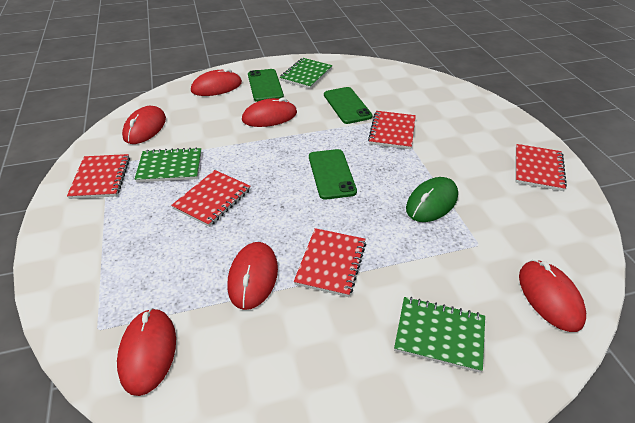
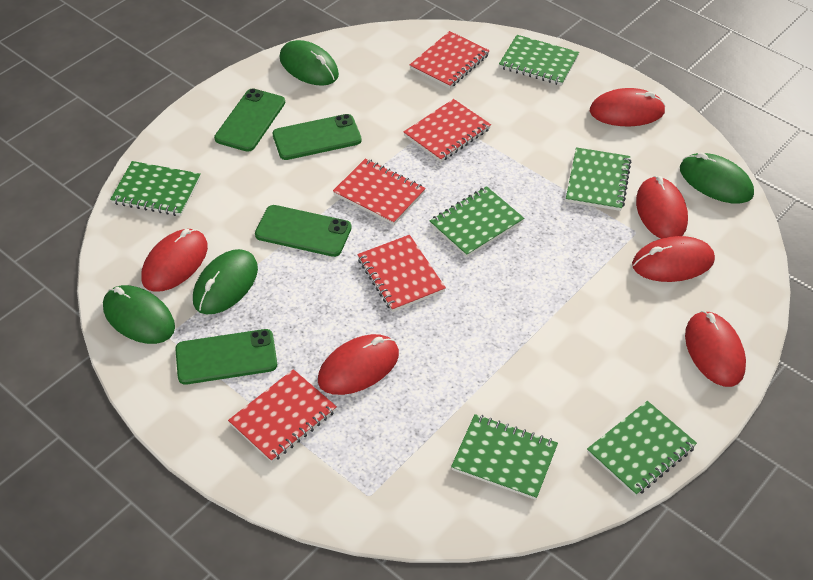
green mouse: [406,177,458,222] = 1 -> [103,285,175,344] [193,249,258,314] [280,40,339,86] [680,153,754,204] = 4
green notebook: [135,147,201,182] [279,58,333,89] [394,297,485,373] = 3 -> [110,161,201,216] [430,186,524,257] [451,414,558,500] [499,35,579,86] [566,147,631,211] [587,401,697,496] = 6
green phone: [248,69,284,102] [309,149,357,200] [324,87,372,124] = 3 -> [175,329,277,385] [214,88,285,152] [255,205,352,257] [272,114,362,160] = 4

